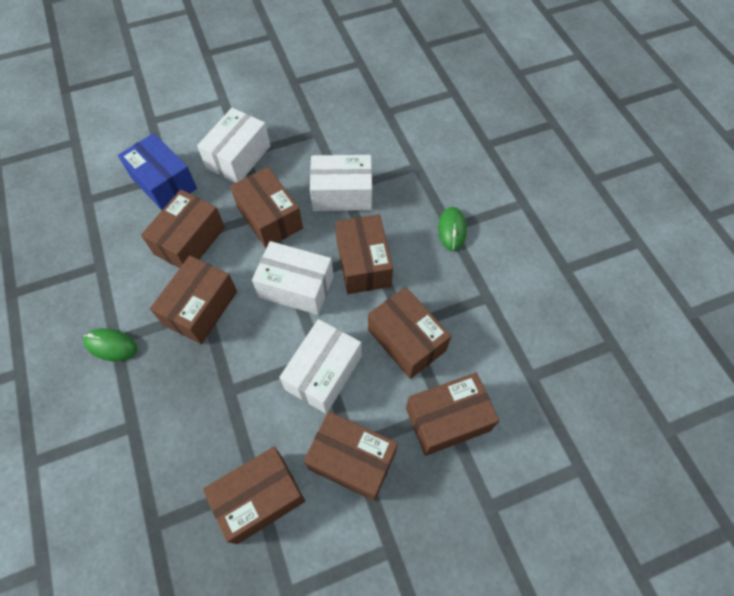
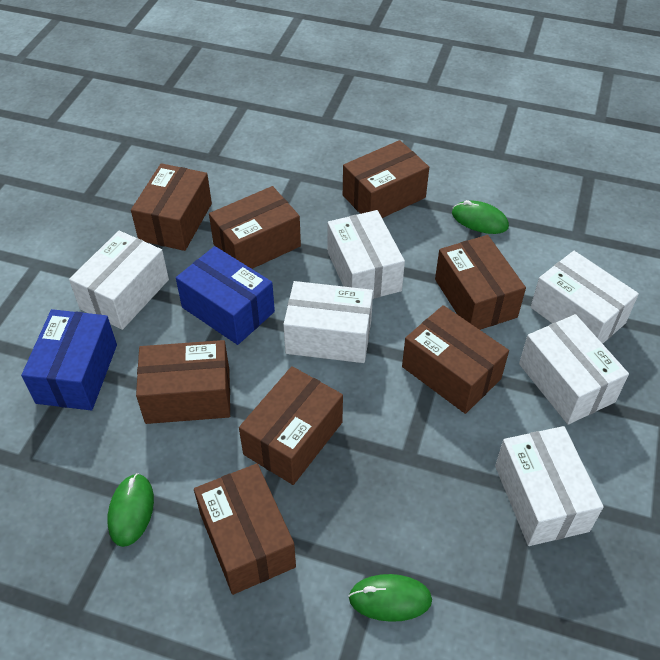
blue box: [118,133,197,210] = 1 -> [21,309,117,410] [176,246,275,345] = 2
green mouse: [83,328,137,362] [438,207,467,251] = 2 -> [108,473,154,547] [349,574,432,622] [452,200,509,234] = 3
white box: [197,108,271,183] [252,241,334,315] [279,319,362,414] [310,155,372,211] = 4 -> [69,231,169,330] [283,281,373,363] [328,210,405,299] [495,426,604,546] [519,314,629,425] [531,251,639,344] = 6

